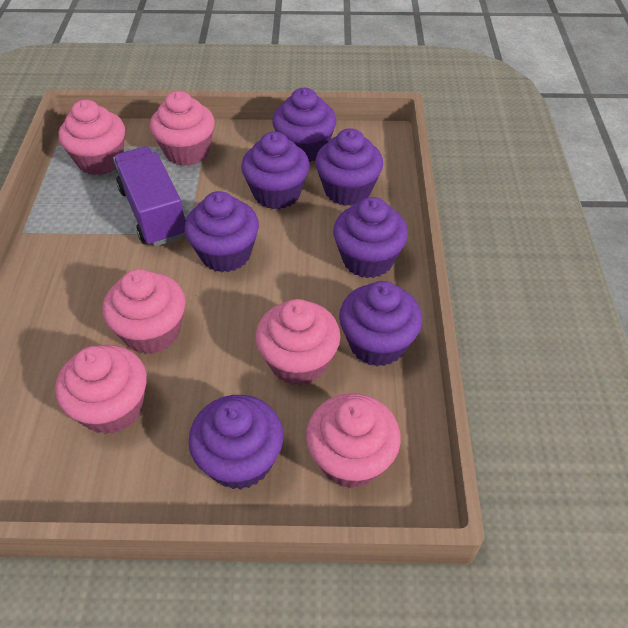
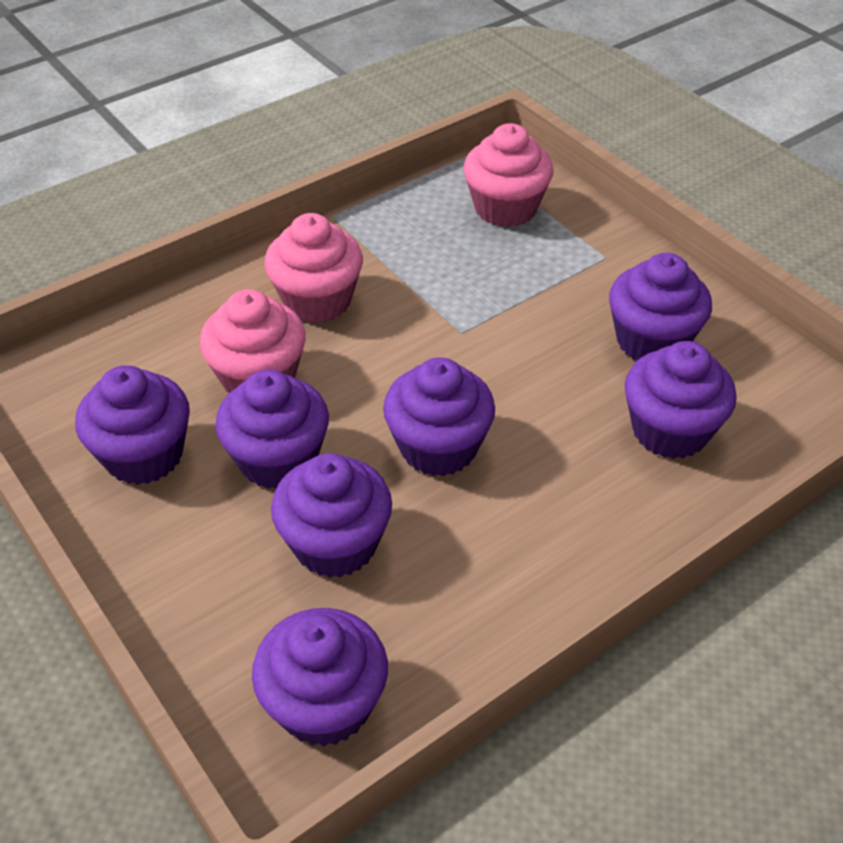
pink cupcake: [55,345,147,434] [59,100,125,175] [103,269,185,354] [150,91,215,166] [256,299,341,386] [306,393,401,489] = 6 -> [200,289,306,393] [264,213,363,323] [463,123,554,227] = 3
purple truck: [113,146,186,247] = 1 -> none = 0

